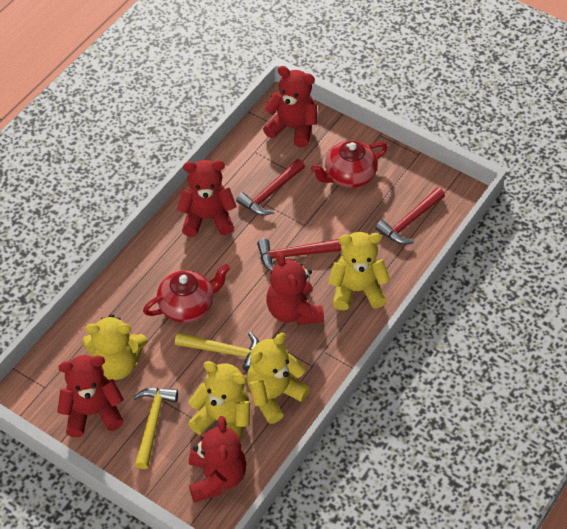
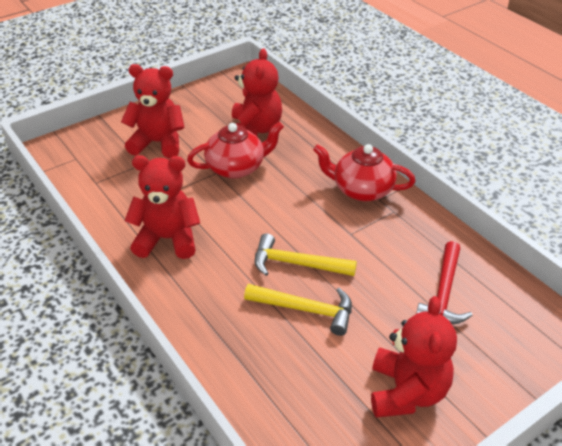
red hammer: [236,159,305,215] [257,239,341,271] [375,188,445,244] = 3 -> [416,241,473,324] = 1
red teddy bear: [57,355,124,437] [177,160,237,237] [189,416,246,503] [263,66,317,148] [266,252,324,325] = 5 -> [121,64,185,158] [125,155,200,259] [232,48,282,136] [371,296,457,418] = 4
yellow teddy bear: [82,314,147,380] [188,361,250,441] [247,333,310,424] [328,232,391,310] = 4 -> none = 0

